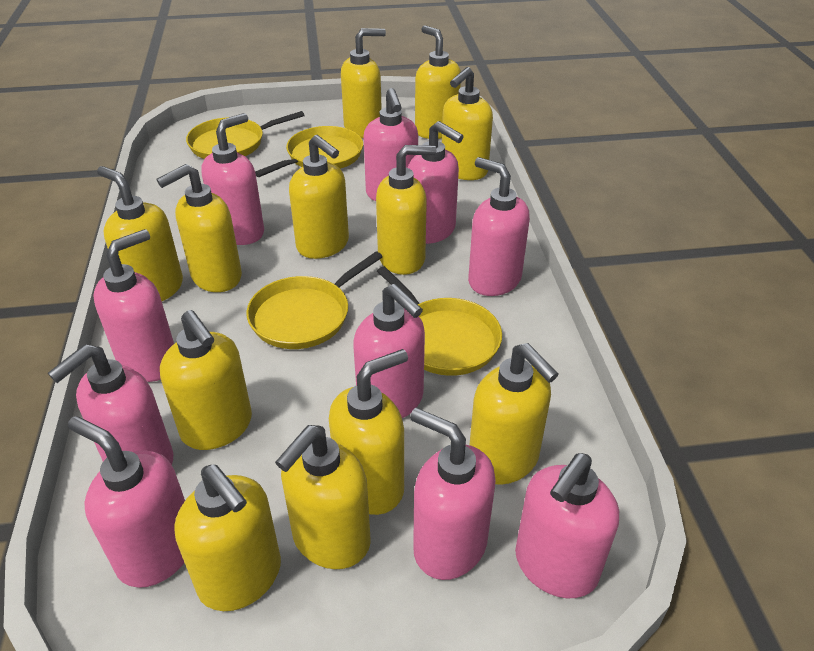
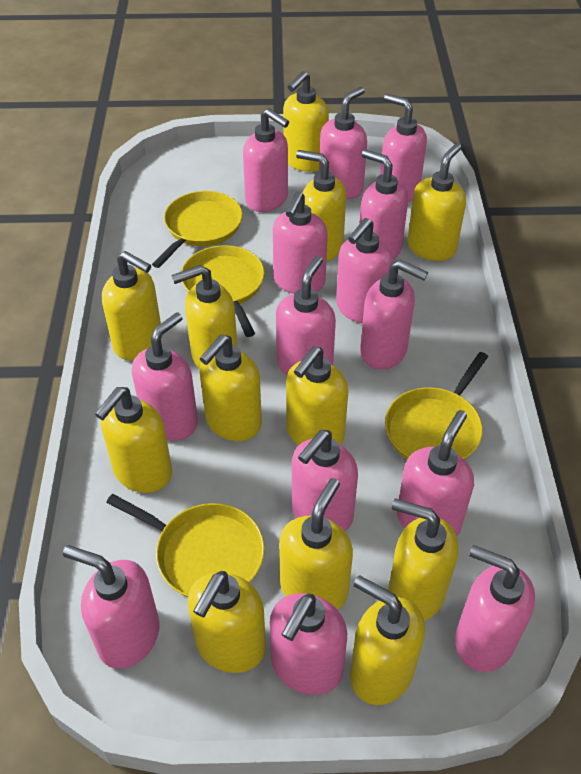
pink soap dispenser: [48,344,173,465] [68,416,185,588] [93,229,174,382] [201,113,264,245] [353,284,425,418] [363,88,418,201] [408,121,464,244] [410,408,496,580] [468,157,530,296] [515,453,619,598] = 10 -> [63,545,160,669] [132,312,198,441] [243,108,289,212] [270,593,347,695] [273,191,328,294] [276,256,336,376] [292,430,358,531] [319,87,367,199] [336,218,394,323] [359,149,408,260] [360,260,428,370] [380,94,427,202] [397,410,474,536] [455,545,535,672] = 14

